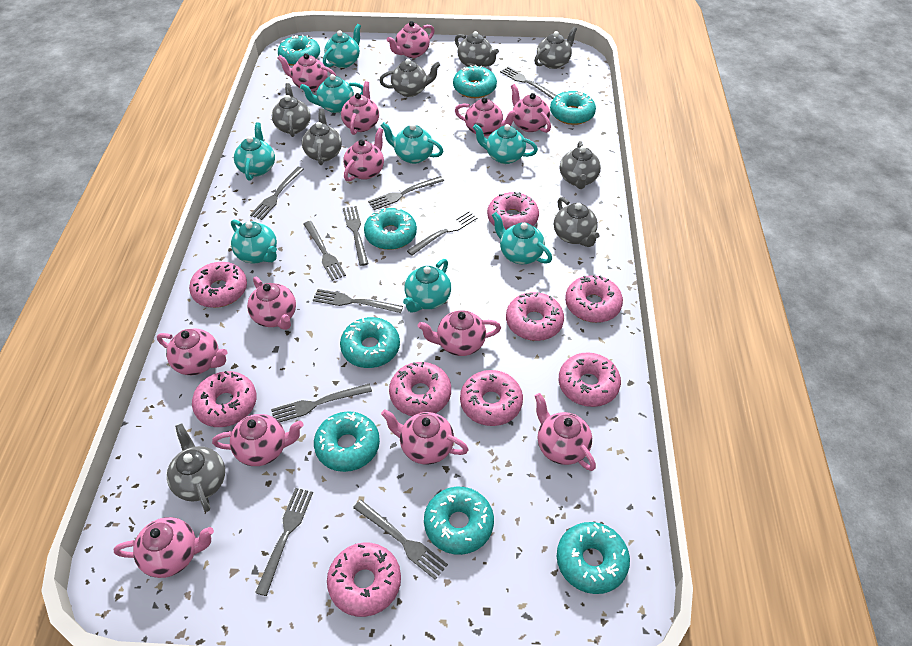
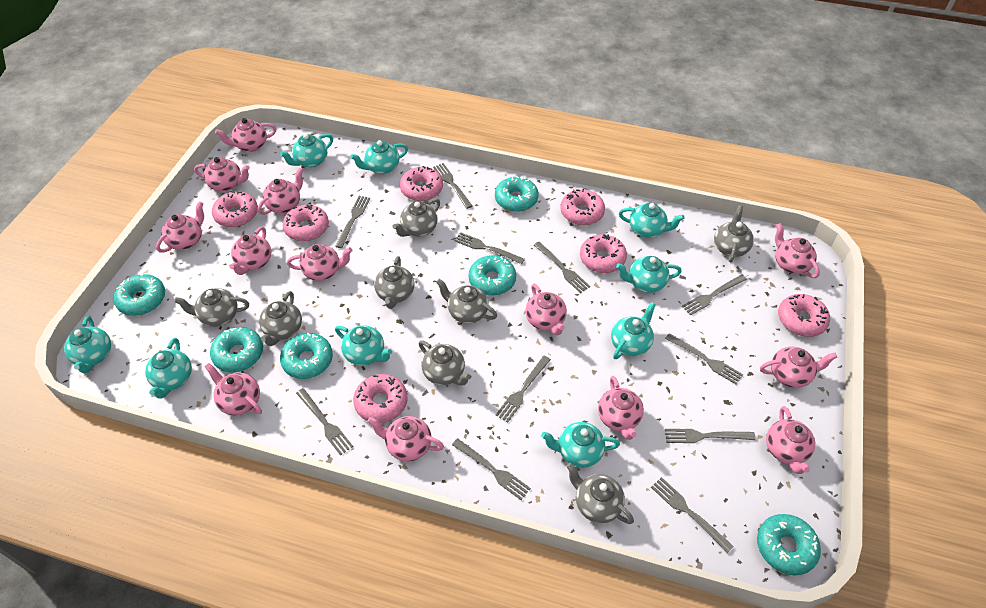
grey fork: [250,167,304,220] [255,488,313,596] [271,384,372,422] [304,221,346,281] [313,289,403,313] [343,206,369,266] [353,500,448,580] [368,176,444,210] [407,211,478,256] [500,67,557,99] = 10 -> [296,388,353,455] [335,196,370,248] [433,163,472,209] [452,438,531,500] [454,232,525,264] [496,356,551,423] [534,242,590,293] [651,477,734,553] [665,333,743,384] [665,429,756,443] [682,275,747,316] = 11
pink donut: [189,262,247,308] [192,371,257,427] [327,542,401,617] [389,362,451,416] [460,370,523,426] [487,192,539,230] [506,292,564,341] [559,352,621,407] [565,275,623,323] = 9 -> [212,191,258,227] [283,204,329,241] [353,374,408,423] [400,166,443,201] [560,189,605,225] [580,234,627,273] [778,294,830,337] = 7
turquoise donut: [278,35,320,66] [314,411,380,472] [340,317,400,368] [364,208,417,250] [424,487,494,555] [453,65,497,98] [550,91,596,125] [557,522,630,594] = 8 -> [114,274,165,316] [210,327,263,372] [280,333,333,379] [469,255,516,295] [495,176,538,212] [757,514,821,576] = 6
turquoise teapot: [231,220,277,263] [234,122,275,181] [300,74,363,113] [323,24,361,68] [381,122,443,164] [403,259,451,313] [473,124,538,164] [492,212,552,264] = 8 -> [64,316,111,374] [145,338,192,398] [280,134,333,168] [335,325,392,366] [350,140,408,174] [541,422,620,468] [611,302,656,359] [616,256,682,293] [619,203,684,238] = 9

